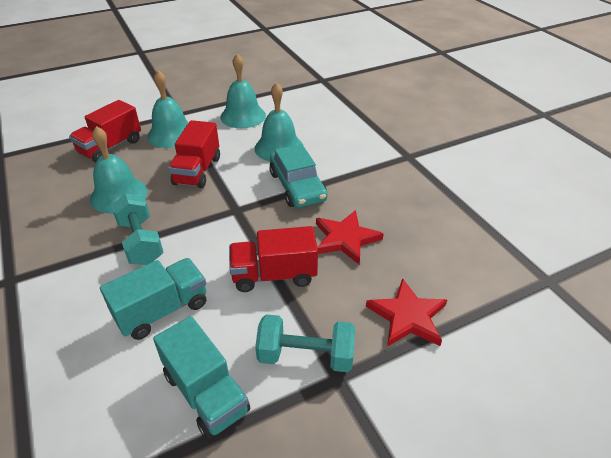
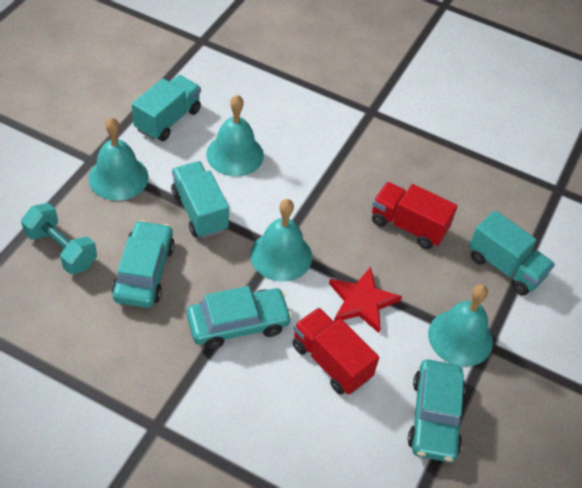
red star: [316,210,384,264] [366,278,447,347] = 2 -> [329,267,402,333] = 1
red truck: [69,100,141,162] [168,120,220,188] [229,226,318,292] = 3 -> [292,308,379,395] [372,182,457,249] = 2
turquoise car: [269,144,327,208] = 1 -> [112,220,175,308] [187,286,292,350] [408,360,465,462] = 3
turquoise dumbbell: [111,194,164,265] [255,314,355,372] = 2 -> [21,203,97,274] = 1
turquoise truck: [100,258,206,340] [153,316,250,439] = 2 -> [132,75,201,141] [171,161,229,238] [469,210,555,296] = 3

